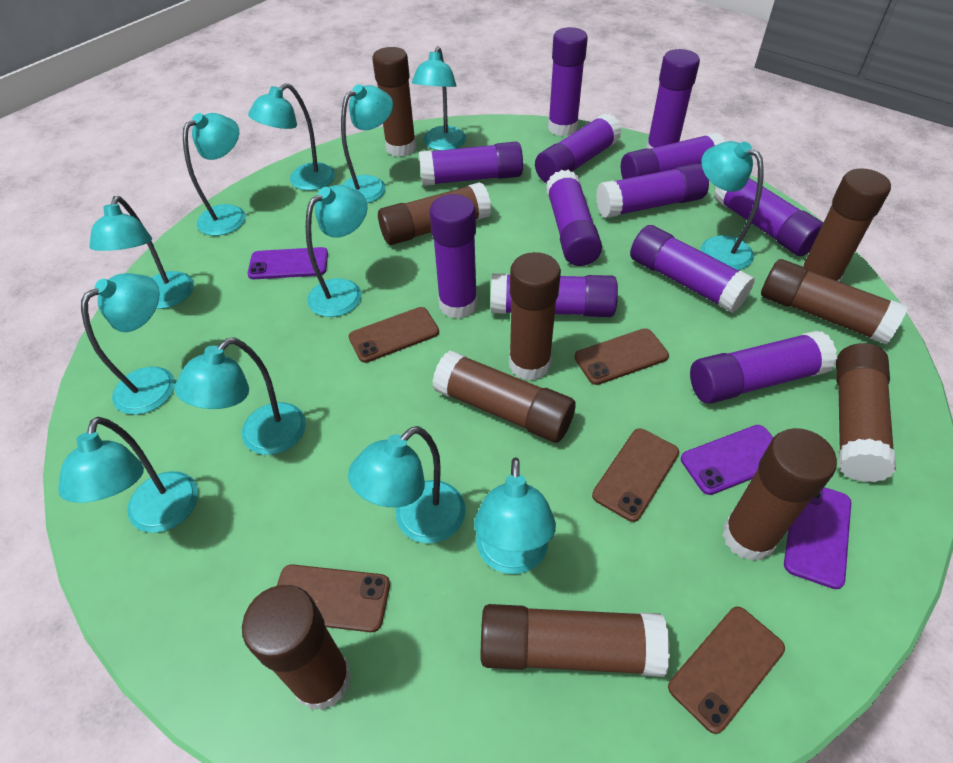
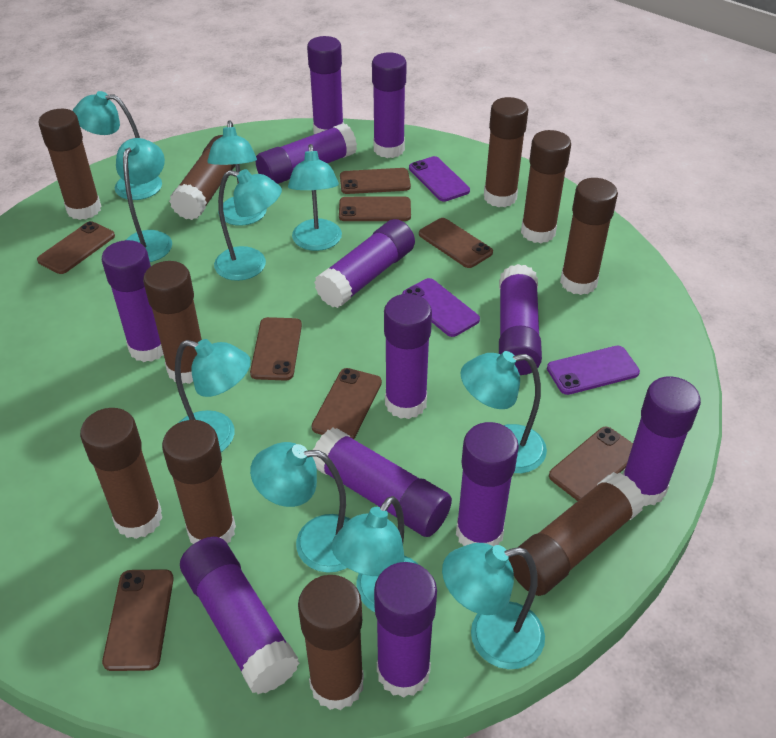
brown phone: [277,564,390,632] [349,307,439,363] [574,328,669,385] [592,428,679,522] [668,606,785,734] = 5 -> [37,221,115,274] [102,569,174,671] [250,317,302,381] [312,368,382,439] [339,196,411,221] [340,168,411,194] [419,218,493,268] [549,427,633,501] = 8
turquoise lamp: [58,417,198,533] [81,273,175,415] [89,196,194,309] [175,338,306,455] [183,113,246,236] [248,83,335,191] [306,185,367,317] [341,84,393,203] [348,426,466,543] [412,46,466,151] [474,457,556,574] [700,141,764,270] = 12 -> [73,91,162,200] [116,138,172,262] [175,339,251,452] [207,120,267,226] [214,169,282,281] [250,442,350,573] [288,144,342,251] [332,496,419,612] [442,543,545,669] [461,351,547,473] = 10

